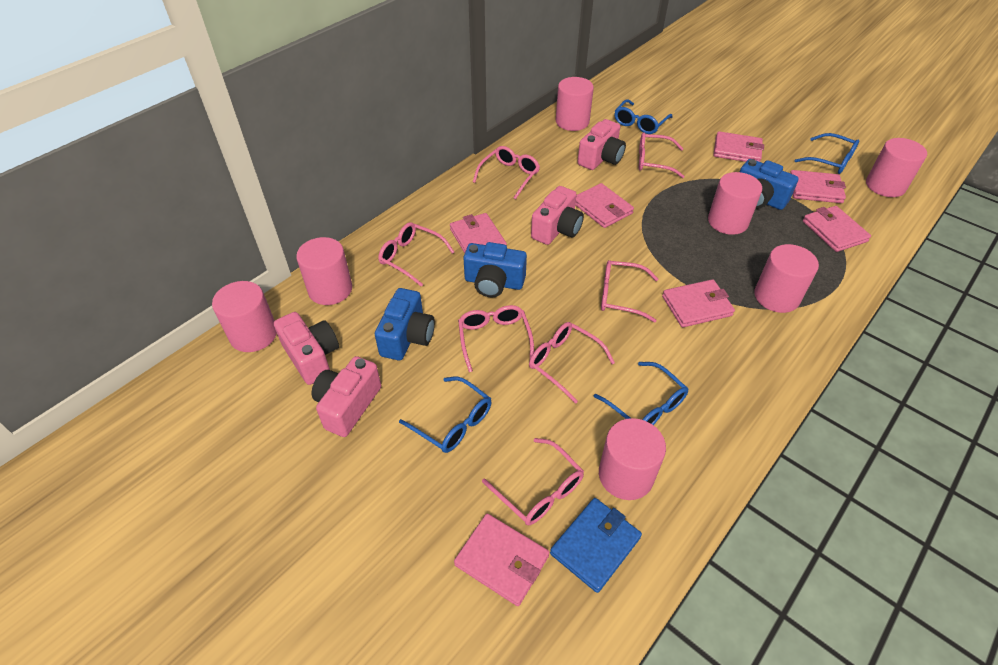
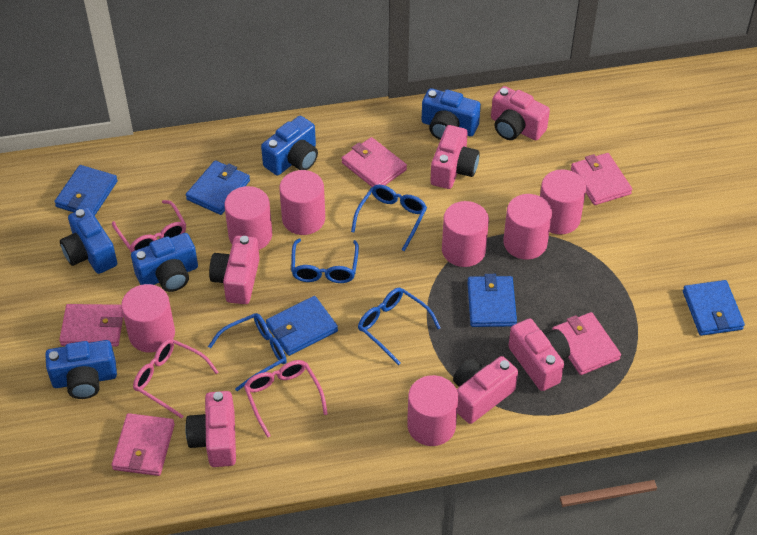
blue camera: [375,288,435,360] [463,242,527,297] [740,159,799,210] = 3 -> [45,340,117,399] [60,207,117,274] [131,233,198,292] [261,116,318,175] [422,88,481,140] = 5
blue wallet: [550,498,642,593] = 1 -> [54,165,118,216] [186,160,250,215] [266,296,338,356] [467,274,517,327] [683,280,745,336] = 5
pink camera: [274,312,339,385] [312,356,381,437] [531,186,584,245] [578,119,626,170] = 4 -> [185,391,236,467] [209,236,260,304] [430,125,480,189] [453,356,518,424] [491,86,550,140] [508,318,570,391] = 6
pink glasses: [378,222,454,287] [458,305,534,372] [473,146,540,199] [482,438,584,525] [529,322,615,404] [601,260,658,322] [639,132,685,178] = 7 -> [112,200,186,253] [133,339,218,419] [244,360,328,438] = 3
pink wallet: [450,213,507,253] [454,514,549,606] [575,183,634,228] [662,279,735,327] [713,131,764,162] [791,170,846,203] [803,206,871,252] = 7 -> [59,304,123,347] [111,413,175,476] [342,137,407,187] [552,312,621,375] [571,153,632,205] = 5

